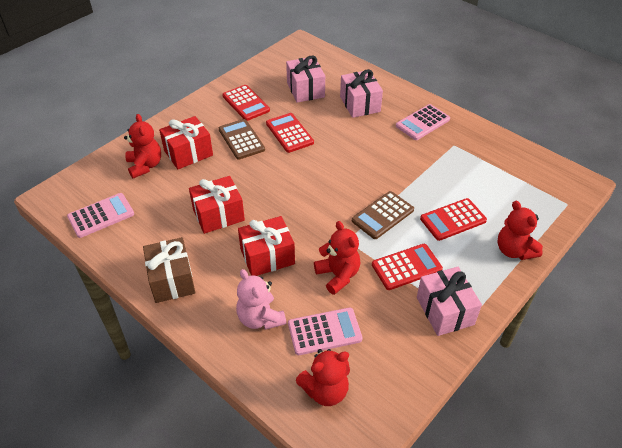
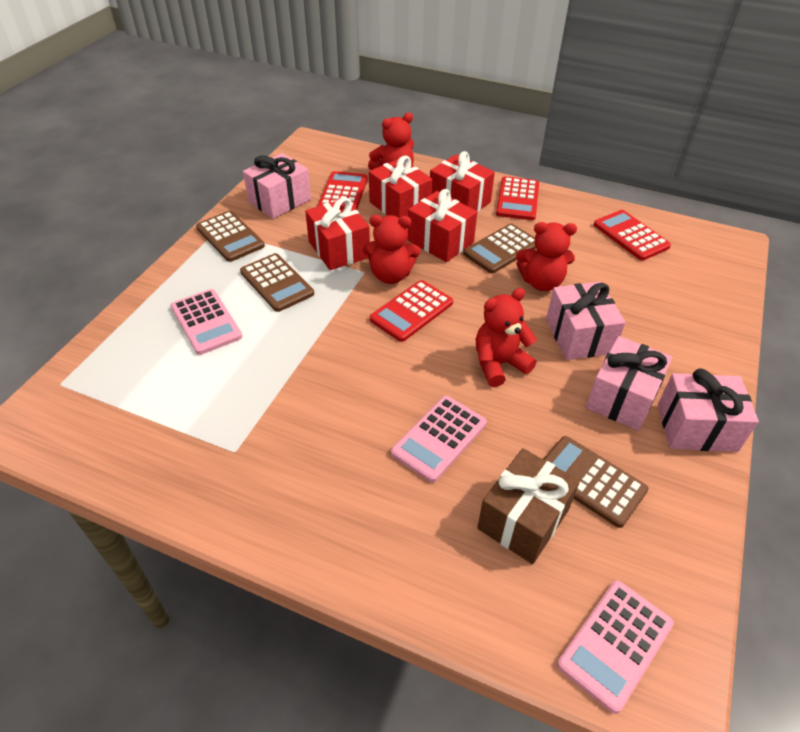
brown calculator: [219,119,265,160] [352,191,414,239] = 2 -> [196,211,265,262] [240,253,314,312] [463,224,536,273] [543,436,648,528] = 4
pink gift: [286,55,325,103] [340,69,383,118] [417,267,482,336] = 3 -> [243,153,311,219] [546,282,626,360] [586,336,672,431] [658,369,759,452] = 4
pink teddy bear: [236,269,286,330] = 1 -> none = 0
red gift: [159,116,213,169] [189,176,245,234] [238,216,295,276] = 3 -> [305,197,370,270] [369,156,433,218] [407,189,477,262] [430,151,495,212] = 4

